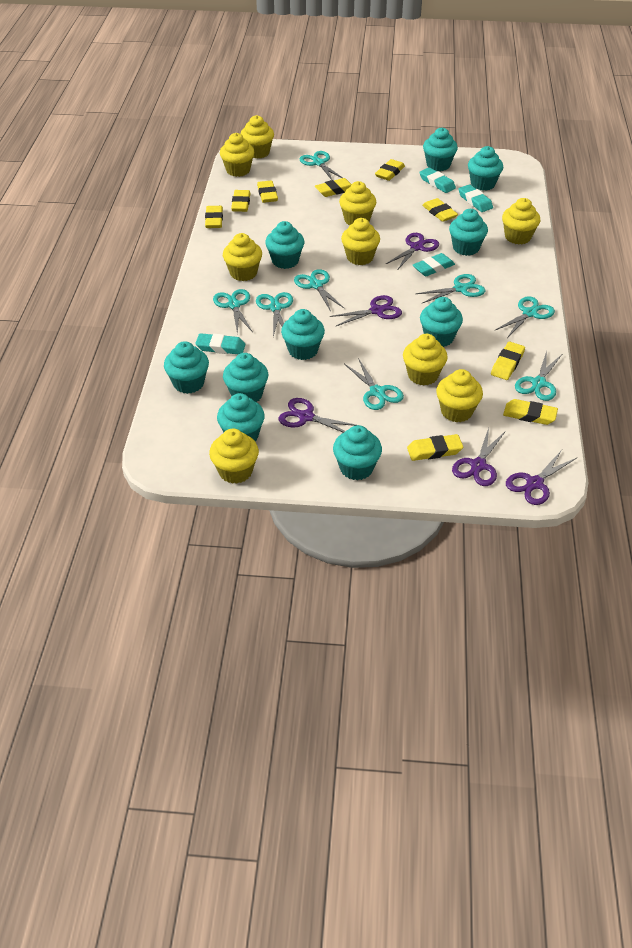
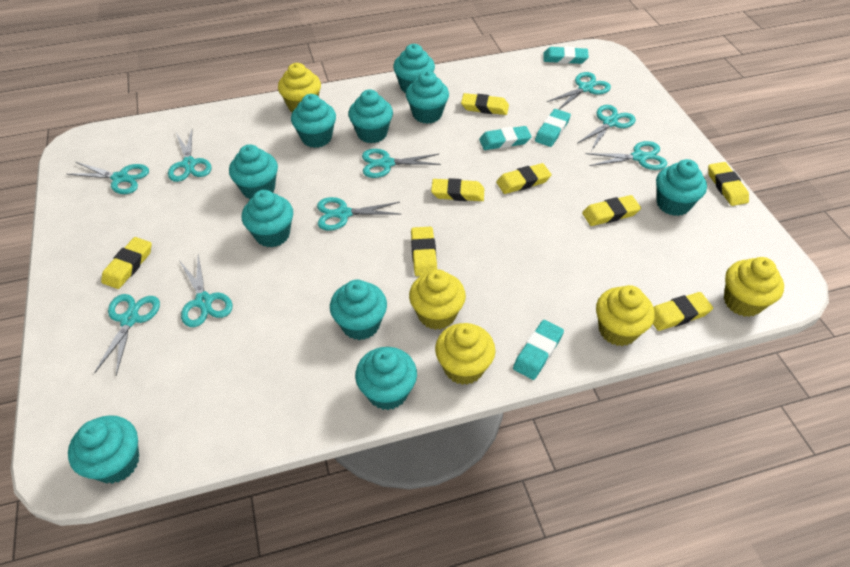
purple scissors: [279,398,356,433] [330,295,402,326] [386,233,439,269] [452,428,506,486] [506,450,577,505] = 5 -> none = 0
turquoise scissors: [213,289,253,334] [256,292,293,337] [294,269,345,312] [300,151,343,180] [345,358,404,410] [415,274,485,303] [494,296,555,338] [515,351,562,401] = 8 -> [67,162,149,194] [94,294,160,376] [168,130,212,182] [179,255,233,327] [317,197,401,231] [362,149,441,178] [547,72,611,110] [577,105,636,151] [585,141,667,170] = 9
yellow cupcake: [209,429,259,484] [220,133,255,177] [223,233,262,281] [240,115,274,158] [339,181,376,225] [341,218,380,265] [403,334,448,385] [436,369,483,422] [502,198,540,245] = 9 -> [278,63,321,112] [409,269,466,330] [435,323,495,385] [596,285,655,346] [724,257,784,317] = 5
yellow eraser: [205,206,223,228] [231,190,250,212] [257,180,278,203] [315,178,351,197] [375,159,405,181] [407,434,463,461] [422,198,458,222] [491,342,525,380] [503,399,558,425] = 9 -> [101,237,152,289] [411,227,437,276] [431,178,484,201] [461,93,509,115] [496,163,551,194] [582,195,641,226] [653,292,713,331] [708,162,749,206] = 8

